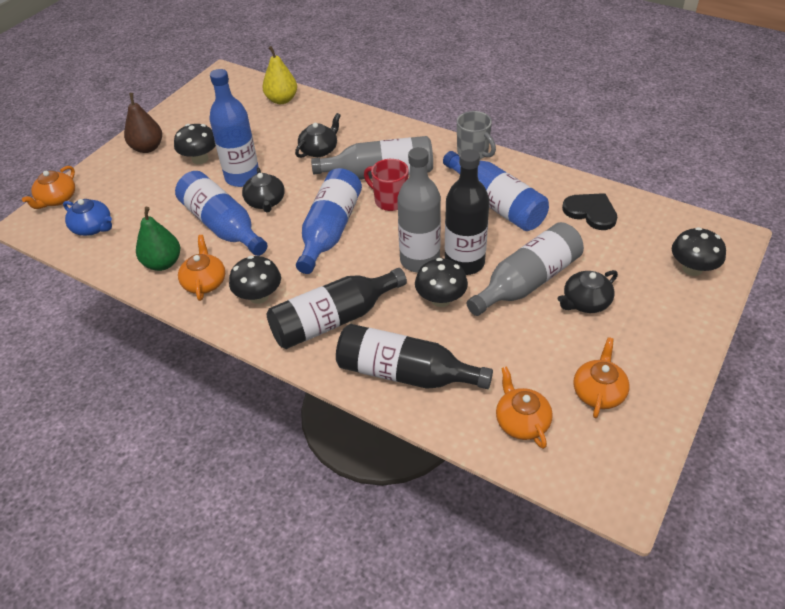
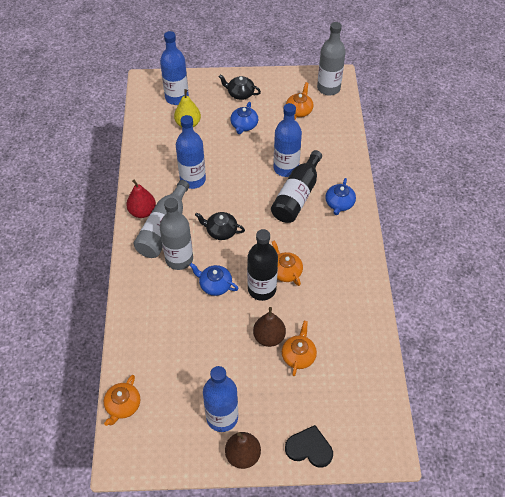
black bottle: [267,268,407,349] [336,324,493,389] [445,149,490,275] = 3 -> [247,229,278,301] [271,150,322,223] = 2
black mushroom: [174,124,216,164] [229,256,281,304] [415,258,468,307] [672,227,726,276] = 4 -> none = 0
black teapot: [242,167,285,212] [295,113,341,158] [558,270,618,313] = 3 -> [195,212,245,240] [219,75,261,100] = 2
blue teapot: [63,199,112,236] = 1 -> [189,263,238,296] [230,102,258,134] [325,178,356,215] = 3
brown pear: [124,93,162,153] = 1 -> [225,432,261,469] [253,307,286,347] = 2
green pear: [136,207,180,271] = 1 -> none = 0
grey mug: [457,111,496,159] = 1 -> none = 0
red mug: [364,159,409,211] = 1 -> none = 0
red pear: none = 0 -> [126,180,156,218] = 1

